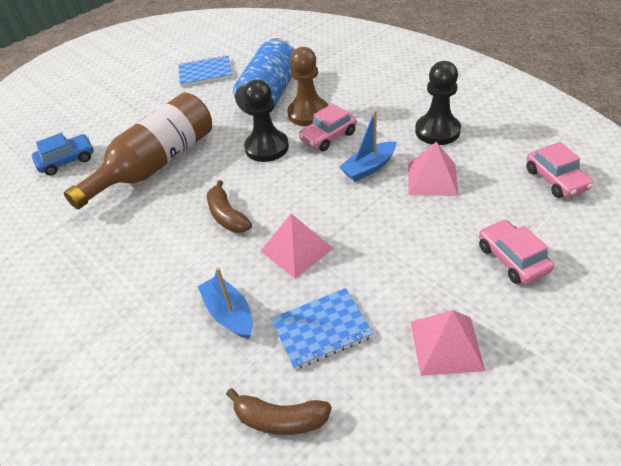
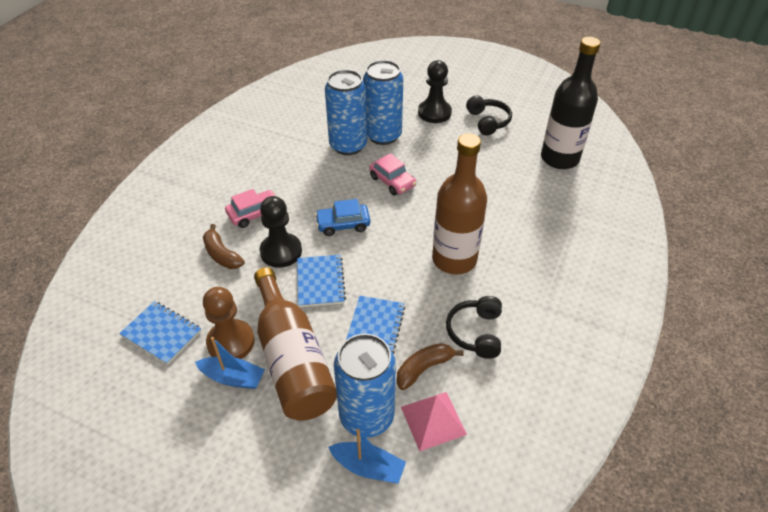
black bottle: none = 0 -> [541,37,601,169] = 1
black headphones: none = 0 -> [446,296,502,359] [466,96,512,136] = 2
blue can: [233,38,295,116] = 1 -> [325,70,367,155] [334,333,396,438] [363,60,403,145] = 3
blue notebook: [179,55,232,87] [271,288,374,370] = 2 -> [119,301,201,365] [297,255,346,307] [346,296,405,354] = 3
brown bottle: [64,92,212,209] = 1 -> [254,267,337,421] [432,133,487,274] = 2
pink car: [299,104,357,151] [479,219,554,284] [526,142,593,198] = 3 -> [225,189,275,228] [369,153,416,196] = 2
pink pyramid: [261,213,334,279] [408,142,458,196] [411,310,485,376] = 3 -> [401,392,467,451] = 1

